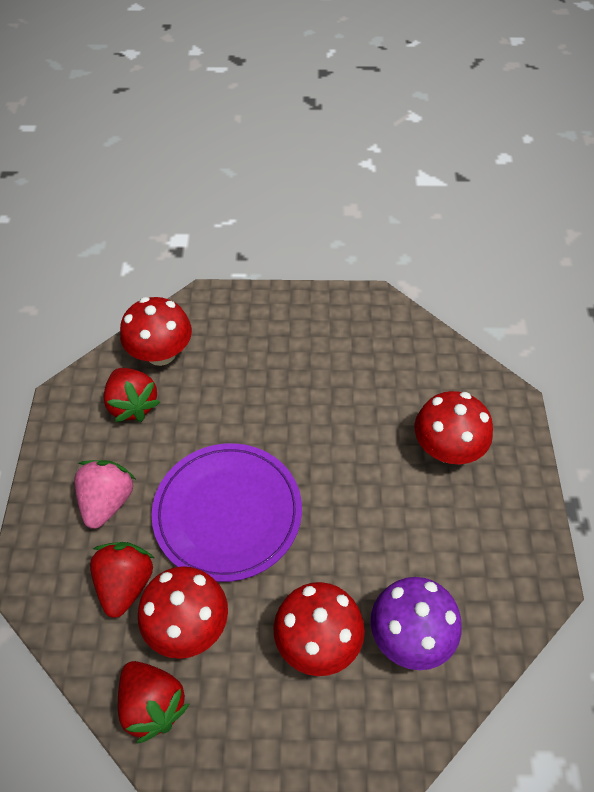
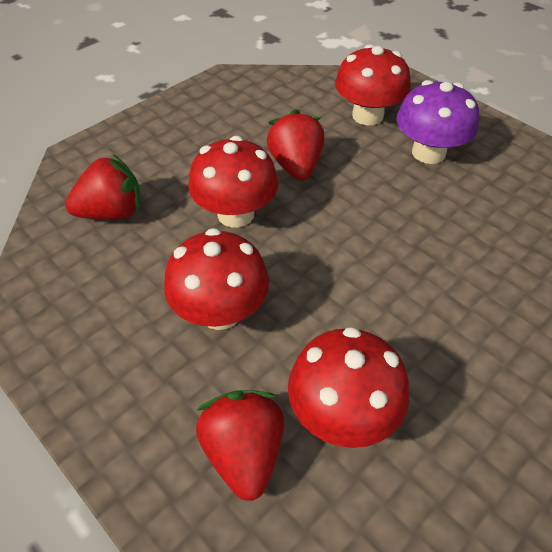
pink strawberry: [74,460,135,529] = 1 -> none = 0
purple plate: [152,443,302,582] = 1 -> none = 0

